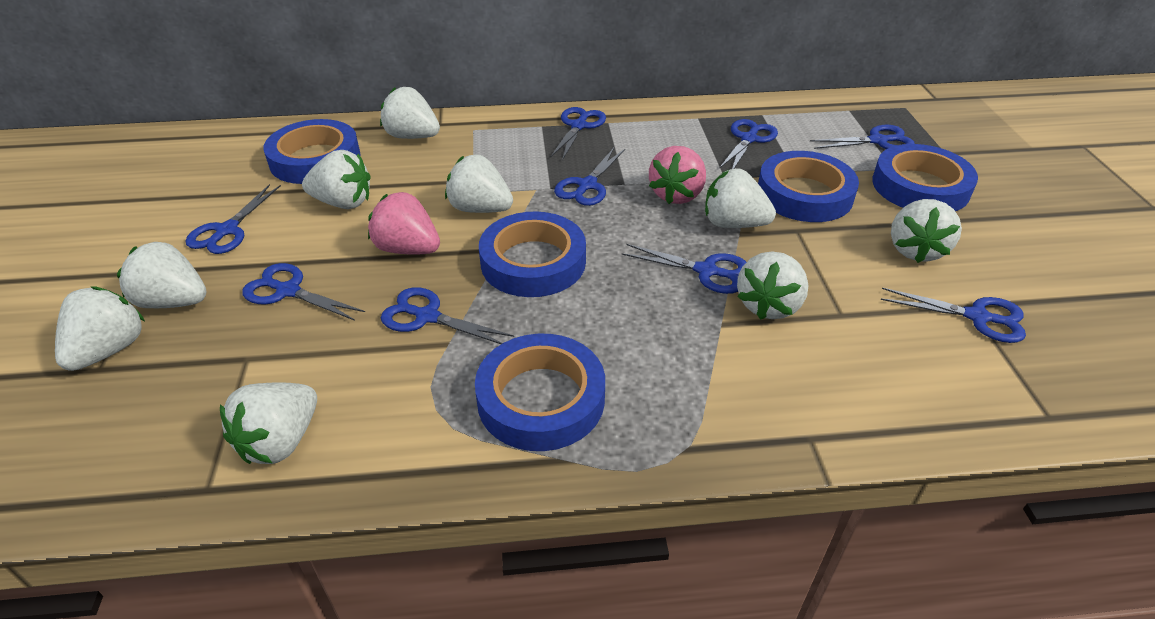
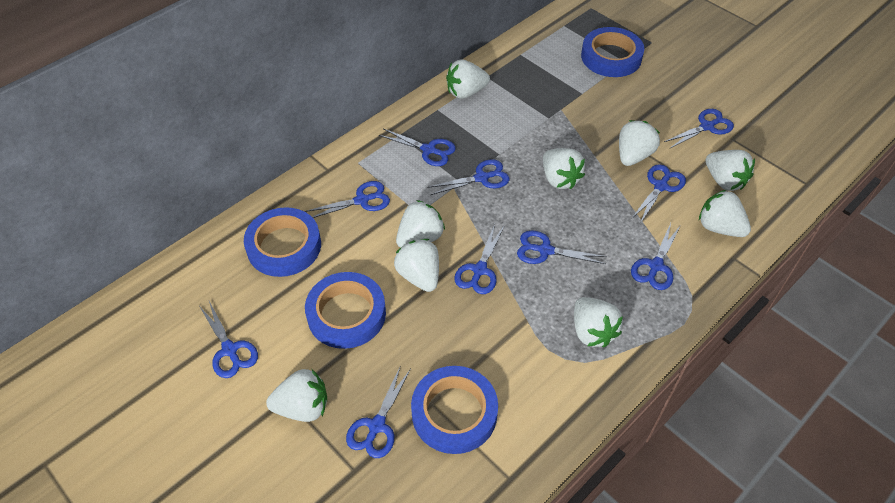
blue scissors: [186,184,281,254] [242,263,365,321] [381,287,514,344] [551,107,606,160] [554,148,625,206] [622,244,746,294] [719,119,778,169] [810,125,915,149] [880,288,1026,343] = 9 -> [200,301,258,378] [305,181,390,218] [346,365,411,458] [379,129,456,166] [427,159,509,195] [454,224,504,294] [517,230,607,264] [631,164,686,222] [631,223,681,290] [664,109,734,148] = 10
blue tape: [264,119,360,184] [475,334,605,451] [479,212,586,297] [758,151,859,222] [872,144,978,211] = 5 -> [244,207,321,277] [305,272,386,349] [411,366,498,454] [581,27,644,77] = 4
pink strawberry: [368,192,440,255] [649,146,706,204] = 2 -> none = 0

